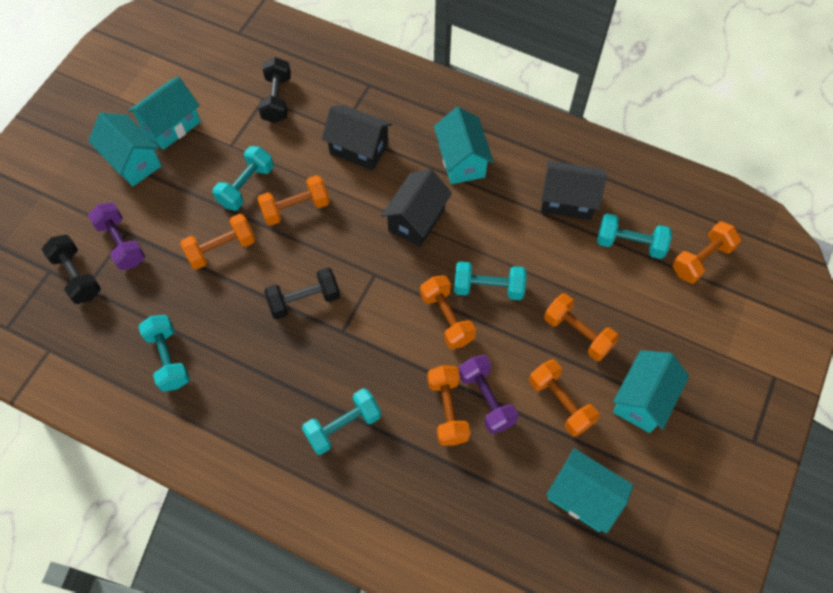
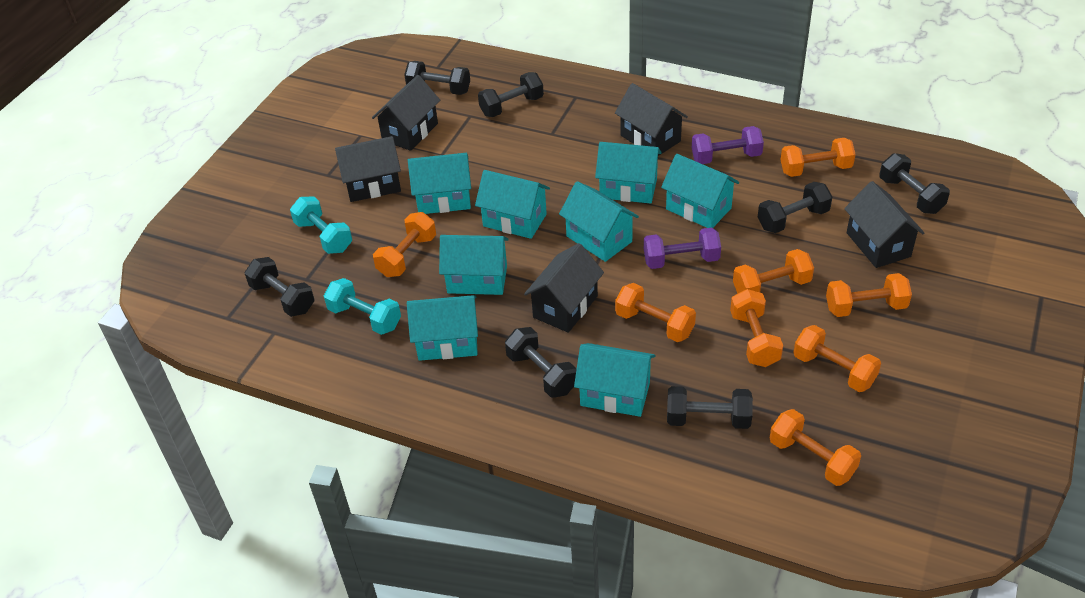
black dumbbell: [42,235,101,304] [258,57,291,123] [264,268,340,319] = 3 -> [245,257,314,317] [404,61,470,95] [478,72,544,117] [505,327,577,398] [667,386,753,429] [758,182,832,233] [879,153,950,214] = 7
black house: [322,105,392,171] [381,169,452,247] [541,161,607,220] = 3 -> [335,136,401,202] [372,75,440,151] [524,243,604,333] [615,83,688,156] [844,181,924,268] = 5
orange dumbbell: [180,214,256,270] [257,175,330,226] [420,275,476,349] [428,365,470,445] [529,359,599,437] [544,293,619,361] [672,221,742,284] = 7 -> [373,212,436,277] [615,283,696,342] [730,289,783,367] [733,249,814,294] [770,409,861,486] [781,138,856,177] [793,325,881,392] [826,273,912,317] = 8
turquoise dumbbell: [138,315,190,392] [213,146,274,211] [302,388,381,455] [454,262,526,300] [597,213,672,259] = 5 -> [290,196,352,254] [324,278,401,335] = 2
turquoise house: [88,113,162,187] [128,77,201,150] [434,107,494,184] [546,448,634,534] [613,350,689,433] = 5 -> [407,295,478,361] [408,153,471,214] [439,235,509,295] [475,170,550,239] [559,181,639,262] [574,343,655,417] [595,142,661,204] [661,154,739,228] = 8

